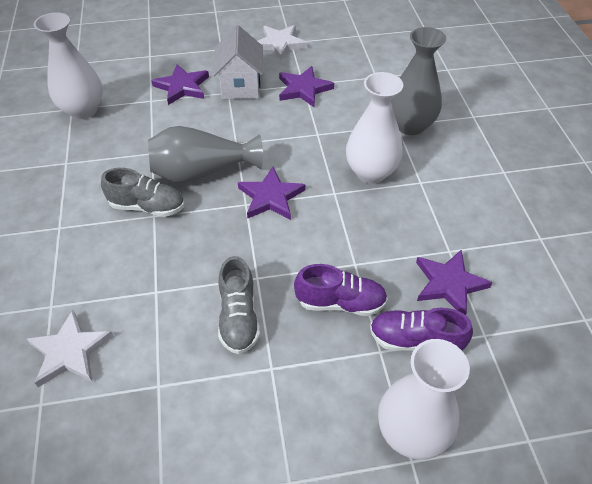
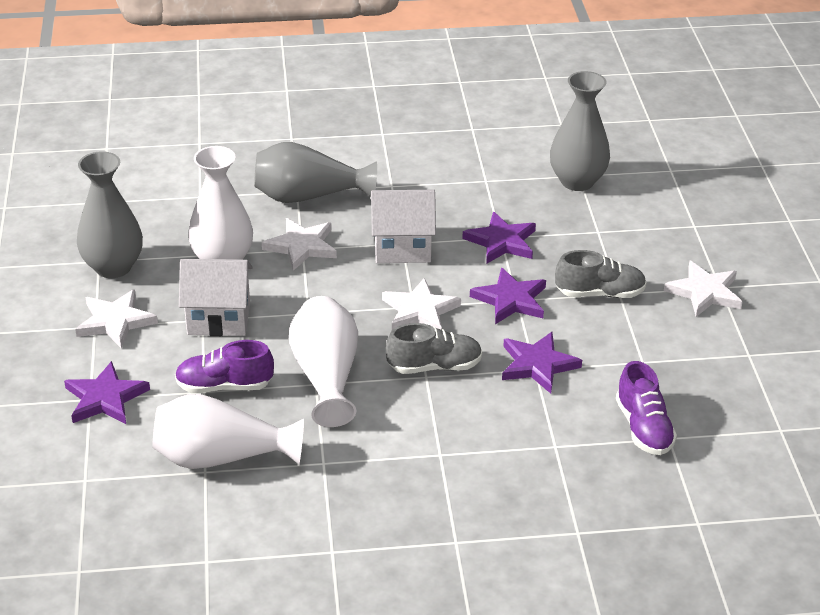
grey vase: [148,126,263,183] [391,27,446,135] = 2 -> [77,151,143,278] [254,142,377,203] [550,71,610,191] = 3
white house: [213,25,263,99] = 1 -> [179,259,253,336] [371,190,436,263] = 2
white star: [27,310,113,387] [258,25,307,60] = 2 -> [75,289,158,349] [262,218,337,271] [382,278,461,330] [664,261,743,317] = 4

